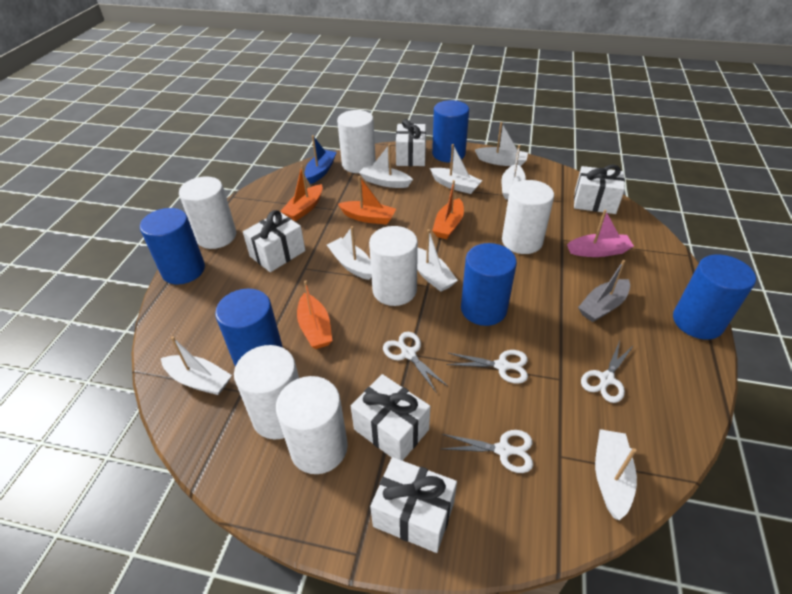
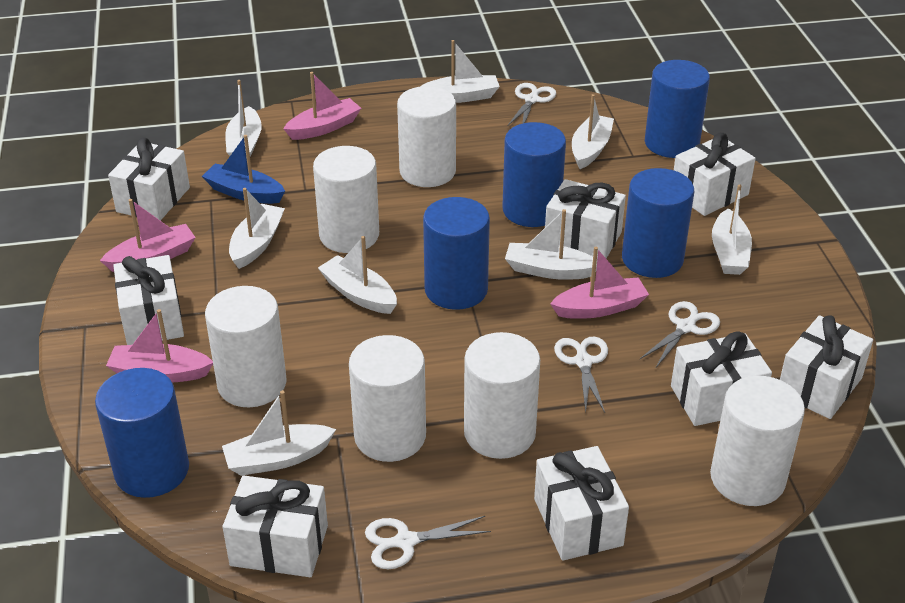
grey boat: [578,260,630,322] = 1 -> none = 0
orange boat: [280,165,323,221] [297,281,333,349] [338,176,396,225] [432,180,464,239] = 4 -> none = 0
pink boat: [567,210,634,257] = 1 -> [100,199,196,272] [106,309,213,382] [283,72,361,140] [550,247,649,319] = 4
white gift: [243,210,305,272] [351,374,430,461] [370,457,457,553] [396,119,426,166] [574,165,625,214] = 5 -> [108,137,190,221] [113,255,184,345] [222,476,328,577] [534,446,629,561] [545,179,626,259] [671,331,772,426] [674,132,756,216] [780,315,873,419] = 8

